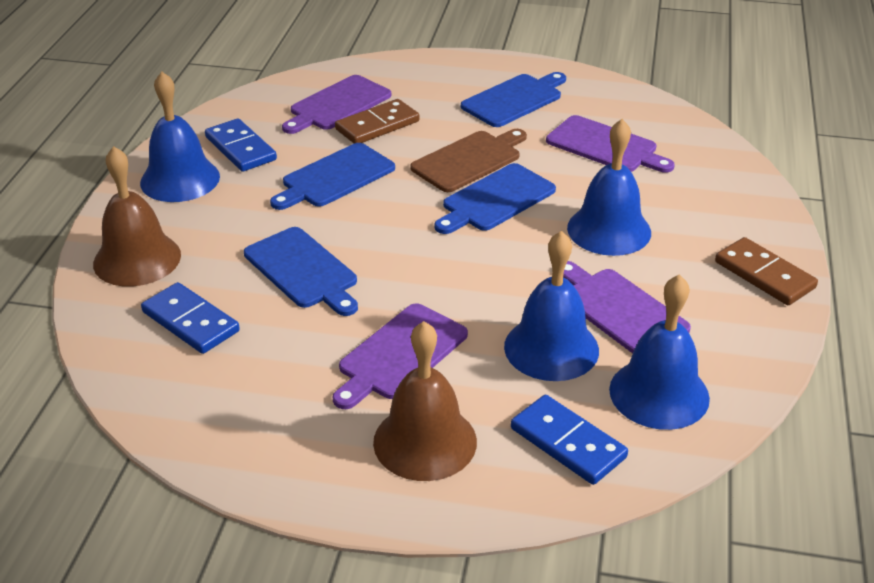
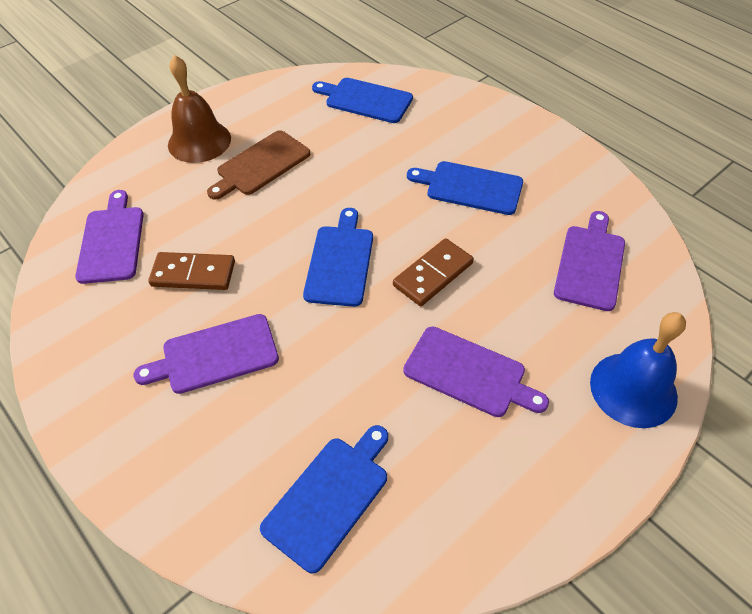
blue bell: [140,72,220,202] [504,231,599,381] [567,119,651,256] [609,274,710,430] = 4 -> [590,312,686,428] = 1
blue domino: [141,282,240,354] [205,119,277,172] [511,395,628,485] = 3 -> none = 0
brown bell: [93,146,181,286] [373,321,477,481] = 2 -> [168,55,231,163] = 1

